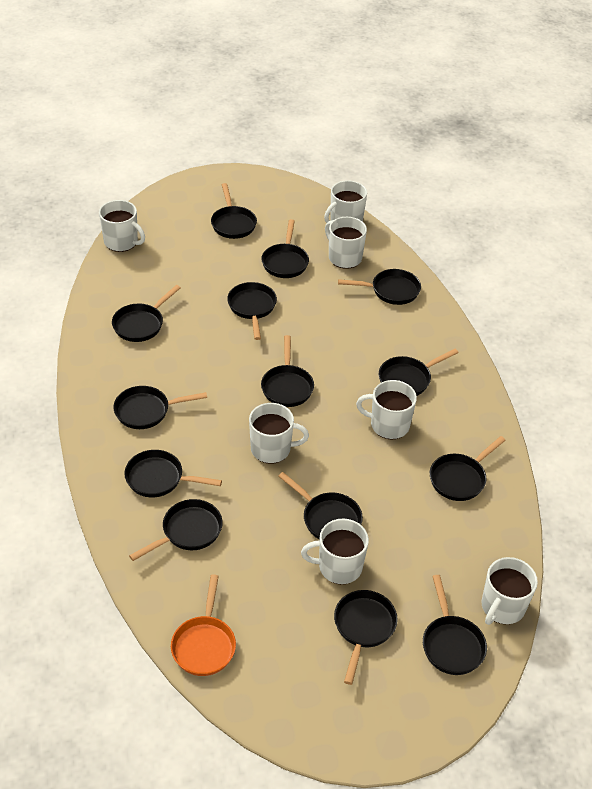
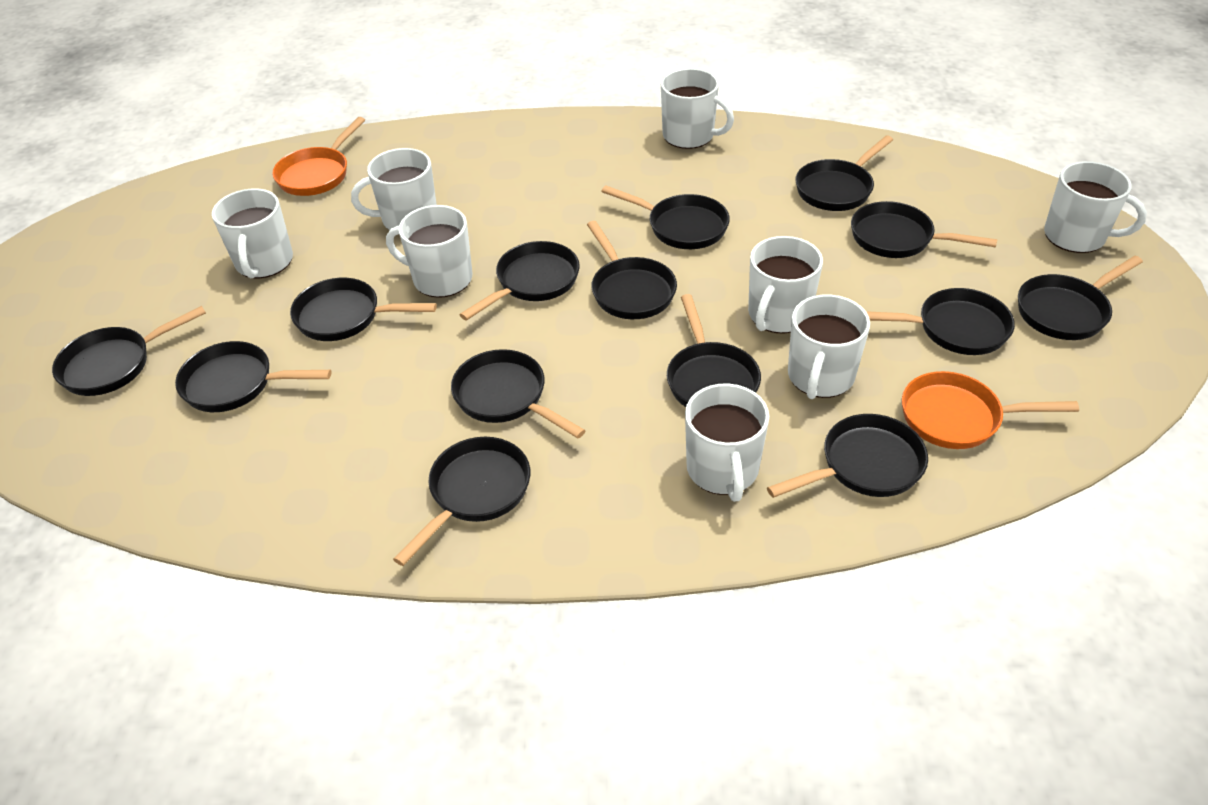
orange pan: [171,574,236,676] = 1 -> [272,117,365,196] [902,371,1079,449] = 2
white mug: [99,200,145,252] [249,403,309,464] [301,519,369,584] [324,180,367,223] [325,217,367,269] [356,380,417,439] [482,557,538,625] = 7 -> [212,189,293,278] [351,148,437,231] [386,205,472,298] [661,68,734,149] [685,384,769,502] [748,236,823,334] [788,295,870,399] [1044,161,1147,253] = 8

